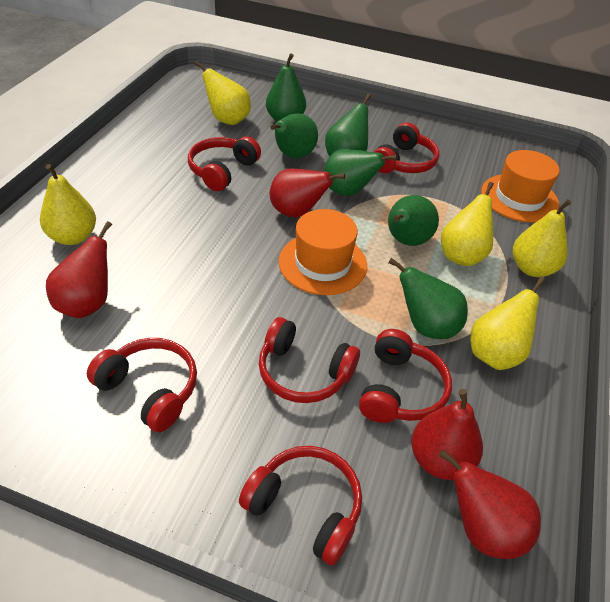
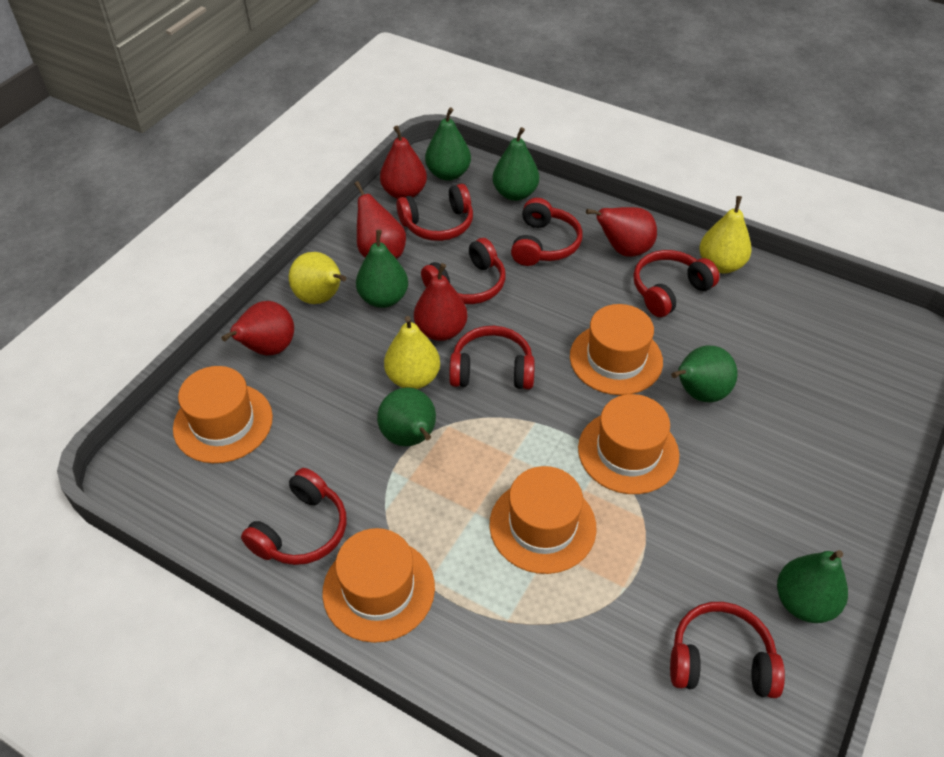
orange hat: [279,209,367,295] [481,150,560,223] = 2 -> [173,366,273,463] [322,528,435,643] [489,466,597,574] [570,304,663,395] [578,394,679,494] = 5
red headphones: [87,338,197,432] [188,136,261,191] [239,446,362,565] [259,317,360,403] [359,329,452,423] [374,122,439,173] = 6 -> [241,468,346,565] [396,184,473,241] [421,238,506,304] [449,326,535,389] [511,198,583,266] [633,250,720,317] [670,602,785,698] = 7
red pear: [46,221,112,318] [270,168,345,217] [411,389,483,480] [439,450,541,559] = 4 -> [221,301,294,355] [354,181,406,259] [380,126,427,199] [414,263,467,341] [586,207,657,257] = 5
yellow pear: [40,164,96,245] [195,61,251,125] [441,182,494,266] [470,276,546,370] [513,199,571,277] = 5 -> [289,252,346,304] [384,316,440,389] [699,196,752,273] = 3

